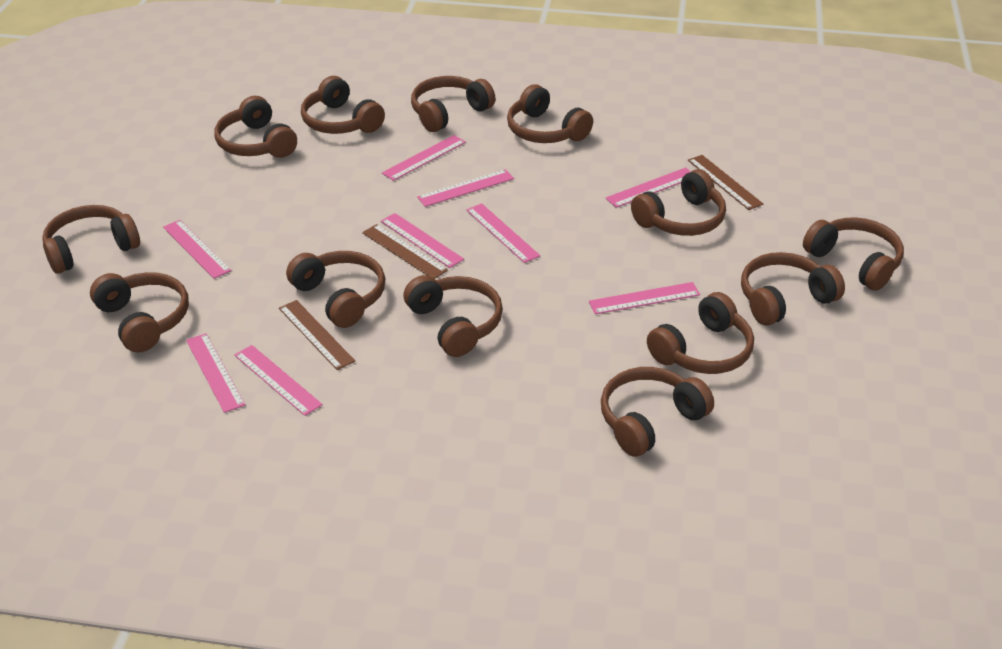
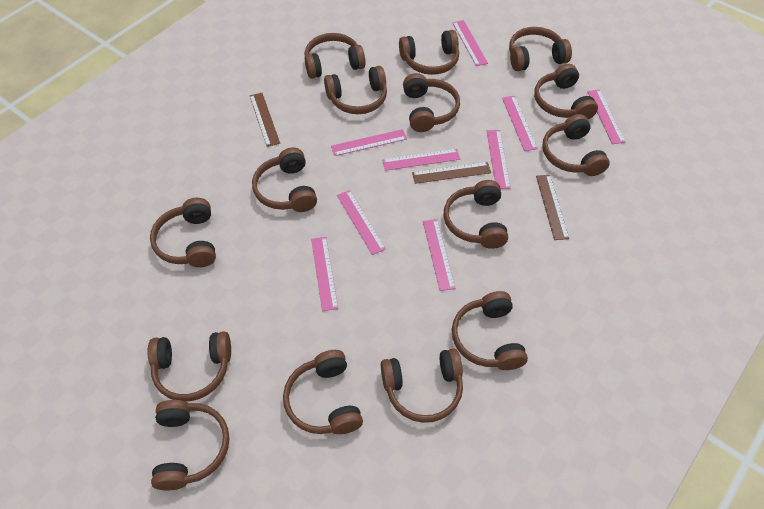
brown headphones: [42,205,140,274] [90,272,189,353] [214,96,297,158] [286,251,385,328] [301,76,385,134] [403,275,503,357] [411,76,495,132] [507,85,593,143] [601,367,714,457] [631,169,726,236] [647,292,754,374] [741,252,845,325] [803,217,904,291] = 13 -> [147,331,231,402] [150,198,216,267] [151,400,229,490] [252,147,317,212] [283,350,363,434] [305,33,366,79] [324,66,387,114] [381,348,463,423] [399,30,459,75] [403,73,460,132] [444,180,508,249] [452,291,528,370] [509,27,572,71] [534,64,598,119] [542,114,610,176] = 15

